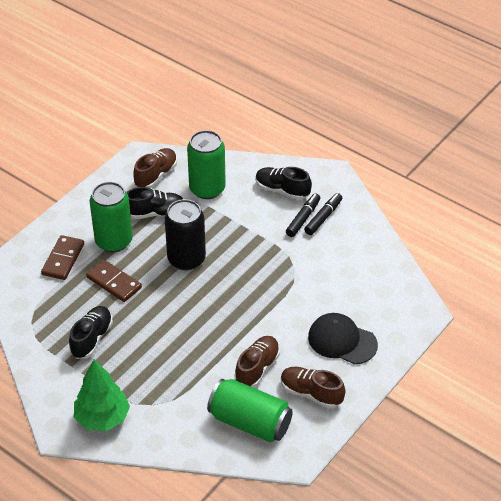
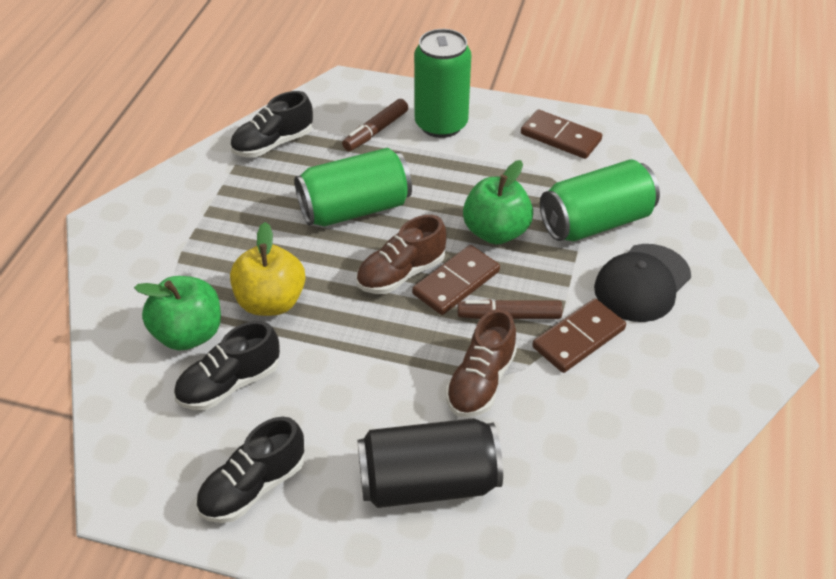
black marker: [286,193,320,237] [304,193,342,235] = 2 -> none = 0
brown domino: [41,235,84,280] [86,260,142,302] = 2 -> [412,245,500,315] [521,110,602,159] [532,299,626,373] = 3
brown marker: none = 0 -> [342,99,408,151] [458,299,562,319] = 2
brown shoe: [133,148,177,188] [235,336,280,388] [281,367,345,408] = 3 -> [356,215,446,294] [445,309,517,418] = 2
green apple: none = 0 -> [134,276,221,351] [463,160,533,245] = 2
green tree: [74,359,130,431] = 1 -> none = 0
yellow apple: none = 0 -> [230,222,305,316] = 1

